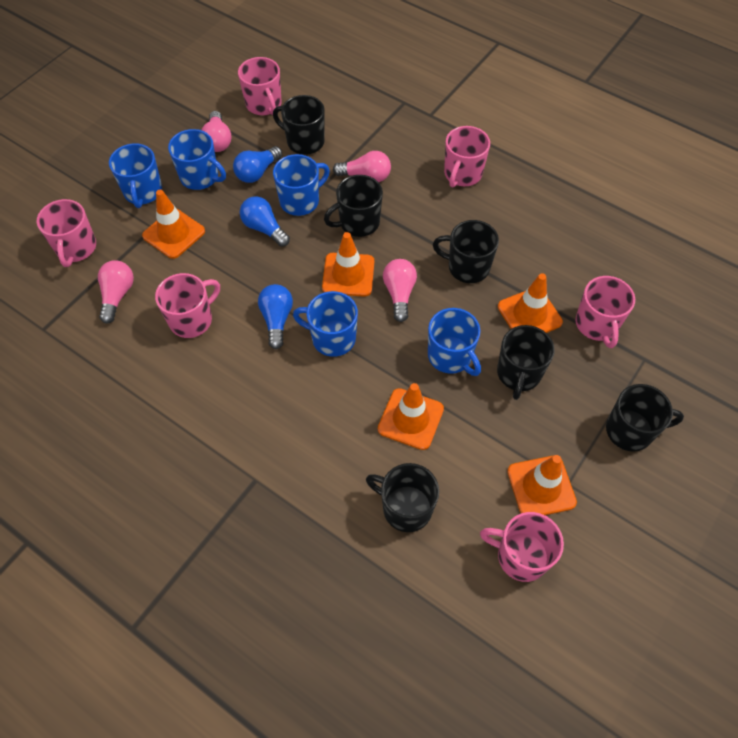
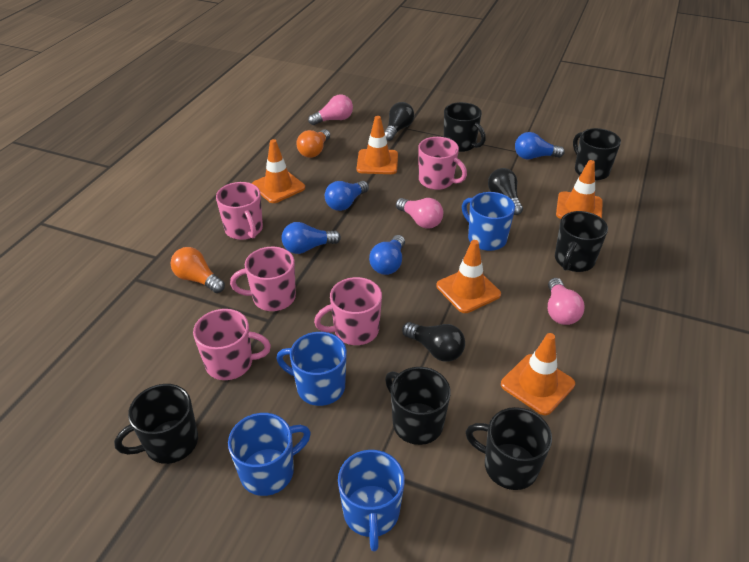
black light bulb: none = 0 -> [384,102,414,141] [402,322,465,362] [488,168,523,215] = 3
blue light bulb: [233,146,282,183] [240,196,290,247] [258,284,293,349] = 3 -> [281,222,341,254] [325,181,369,211] [369,235,405,275] [515,132,565,159] = 4
blue mug: [109,143,162,208] [168,129,226,190] [273,154,330,216] [293,291,358,357] [428,308,481,376] = 5 -> [228,413,311,496] [276,332,347,406] [338,450,405,551] [462,192,515,251] = 4
orange light bulb: none = 0 -> [171,247,225,293] [296,129,330,158] = 2
pink light bulb: [98,260,134,324] [202,111,231,152] [333,151,391,182] [383,259,417,322] = 4 -> [308,94,353,125] [396,198,443,229] [548,278,585,325] = 3
pink mug: [36,199,96,267] [155,273,220,338] [238,57,282,115] [444,126,490,187] [480,512,564,582] [576,276,635,348] = 6 -> [193,309,271,380] [216,182,263,240] [230,247,296,311] [314,277,382,345] [418,137,467,190] = 5

